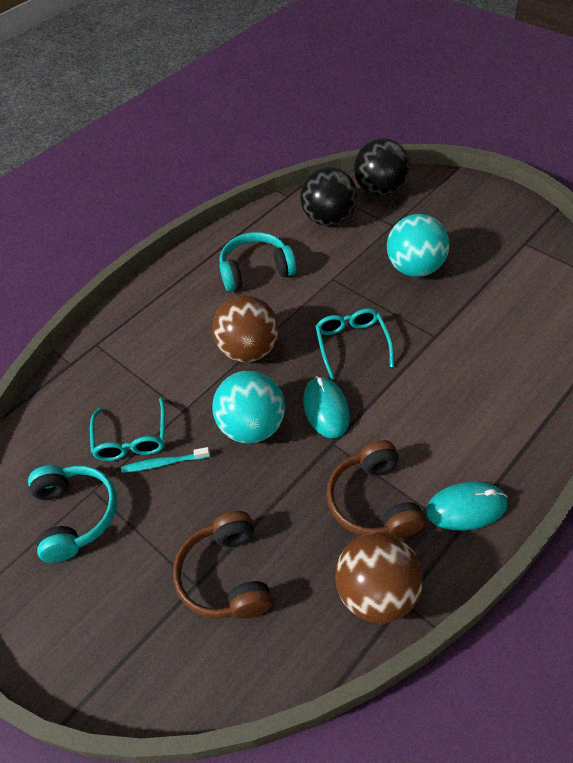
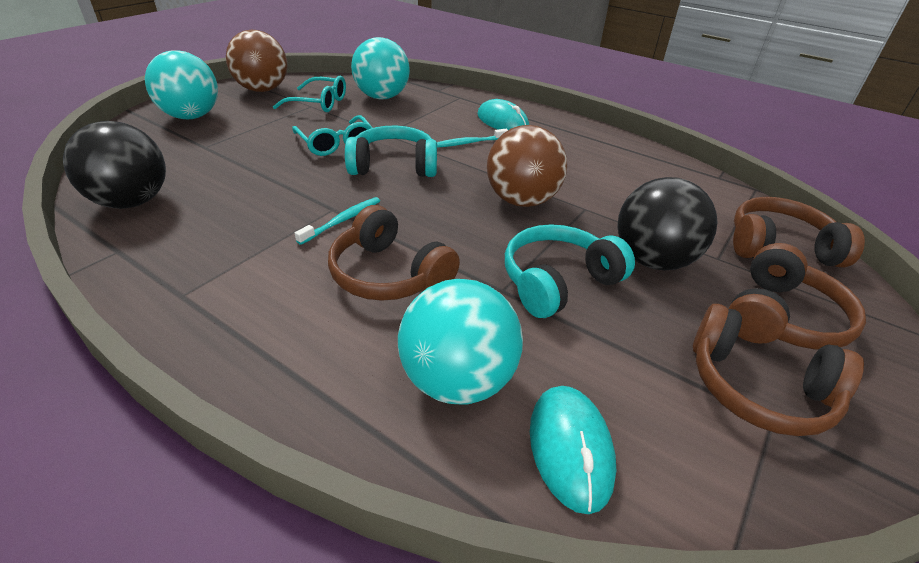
brown headphones: [173,511,272,619] [326,440,425,539] = 2 -> [328,205,460,301] [693,304,864,436] [728,243,866,350] [733,197,865,267] = 4
turquoise ball: [212,371,285,443] [387,214,450,277] = 2 -> [145,50,218,119] [351,37,410,99] [398,279,523,404] = 3
turquoise toothbrush: [121,447,210,473] = 1 -> [295,197,380,245] [437,129,508,148] = 2

